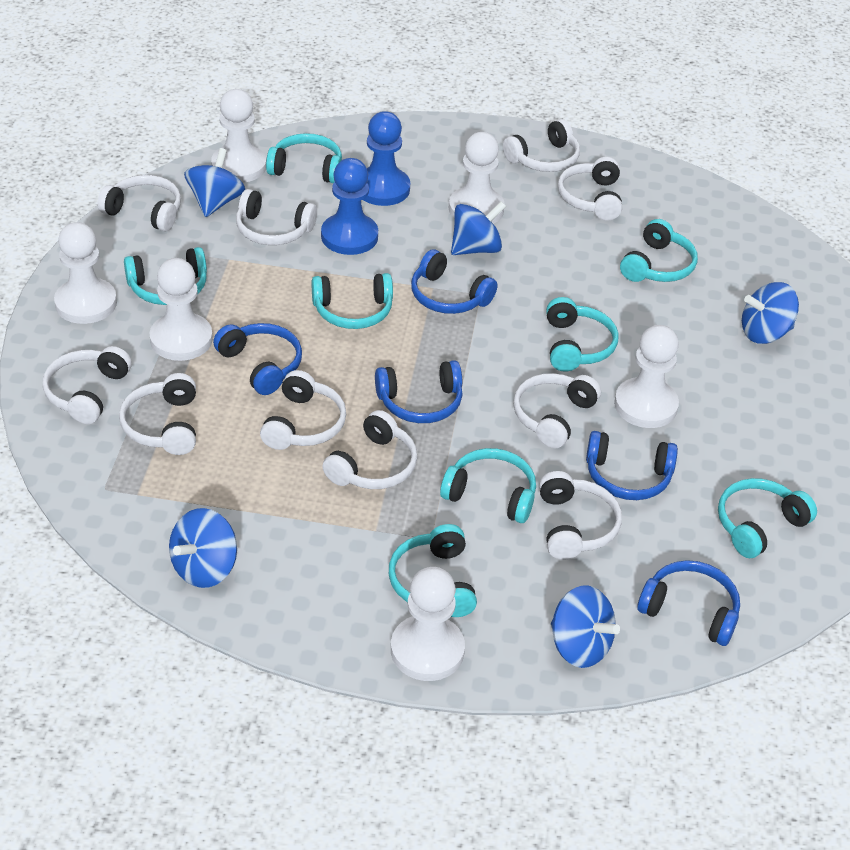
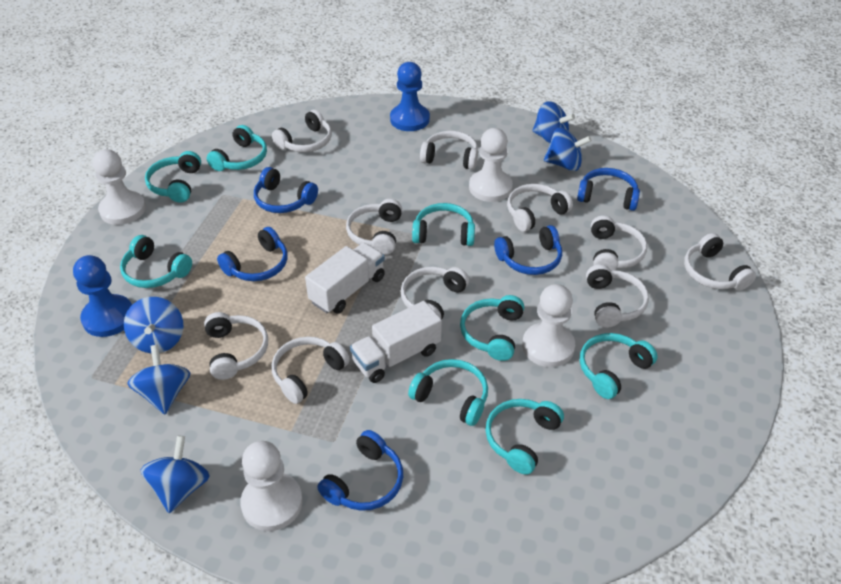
white pawn: [54,222,117,324] [150,258,213,361] [211,89,266,183] [391,567,465,681] [449,132,505,224] [614,325,679,428] = 6 -> [93,149,146,225] [240,441,303,531] [469,128,513,202] [522,284,575,367] = 4
white truck: none = 0 -> [305,243,385,314] [350,301,442,383] = 2

